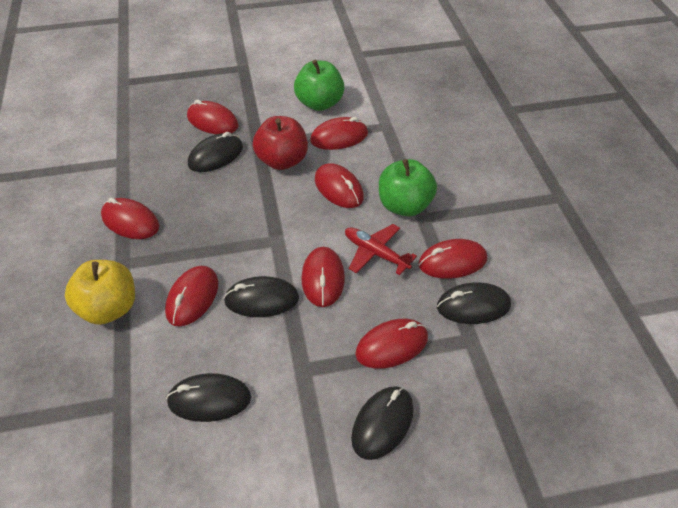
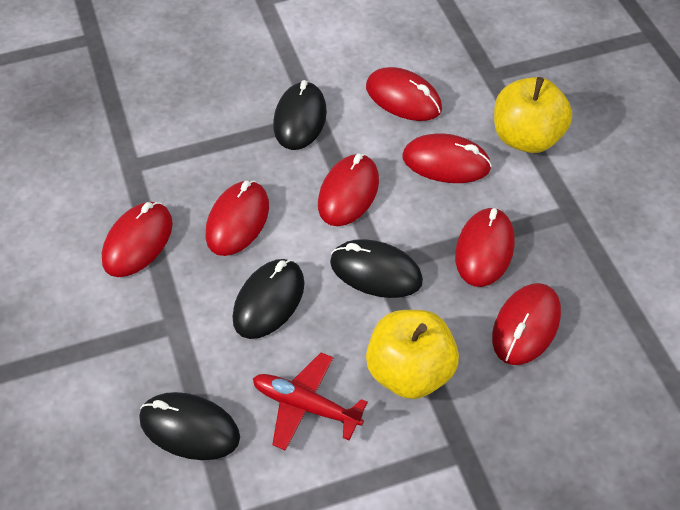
black mouse: [166,373,251,422] [188,132,243,172] [224,276,299,317] [351,387,413,460] [437,282,511,324] = 5 -> [139,392,240,460] [233,259,305,339] [273,80,327,150] [330,239,423,298] = 4
green apple: [294,60,344,111] [379,159,437,216] = 2 -> none = 0
red apple: [253,116,308,170] = 1 -> none = 0
red mouse: [101,198,159,239] [165,266,218,326] [187,99,238,134] [301,247,345,307] [310,117,368,150] [315,163,364,208] [355,319,428,369] [418,239,487,279] = 8 -> [102,202,173,277] [206,181,269,256] [318,154,379,226] [366,67,442,121] [402,133,492,183] [455,207,515,287] [492,283,561,365] = 7
yellow apple: [65,260,135,325] = 1 -> [366,310,459,399] [494,77,572,153] = 2

